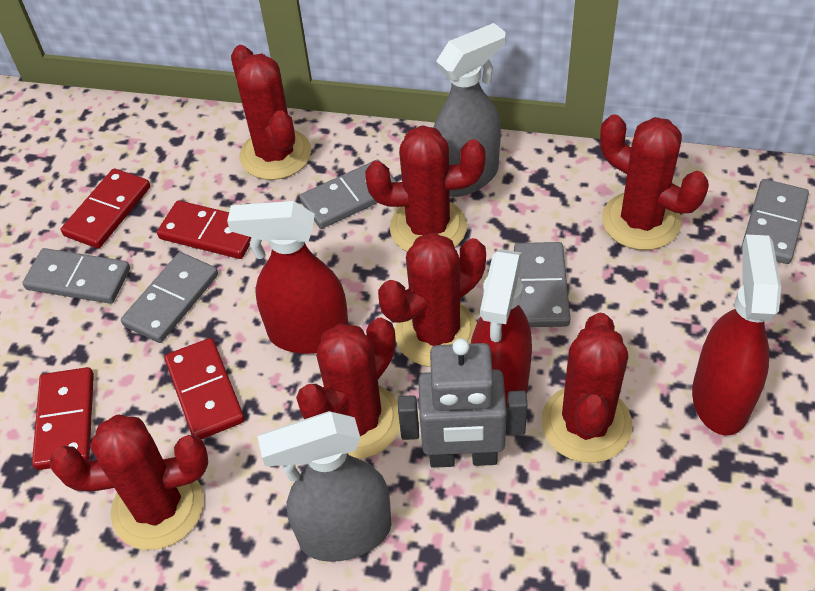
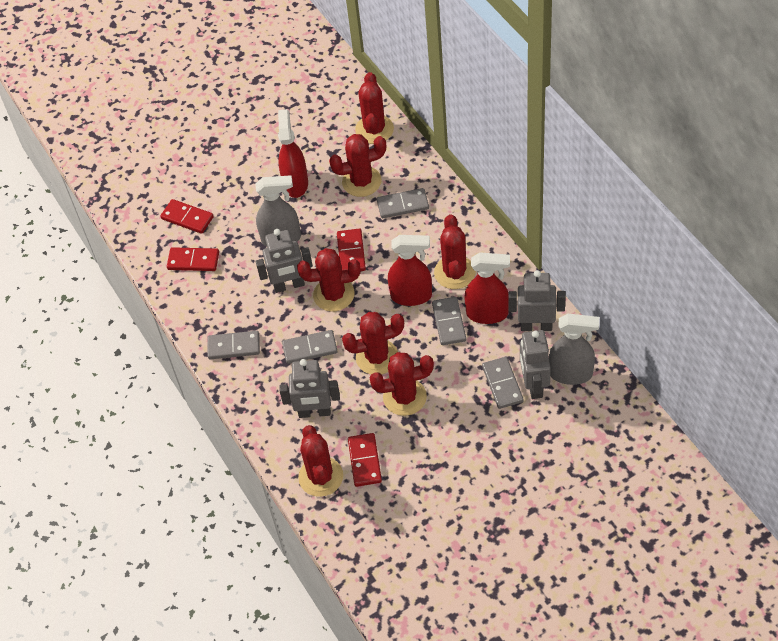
grey robot: [398,338,528,468] = 1 -> [256,229,313,293] [279,359,340,418] [508,270,566,331] [520,330,551,399] = 4

